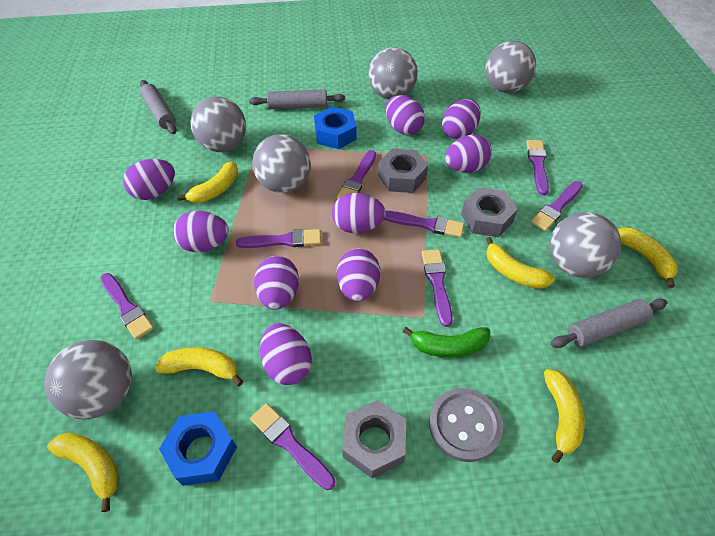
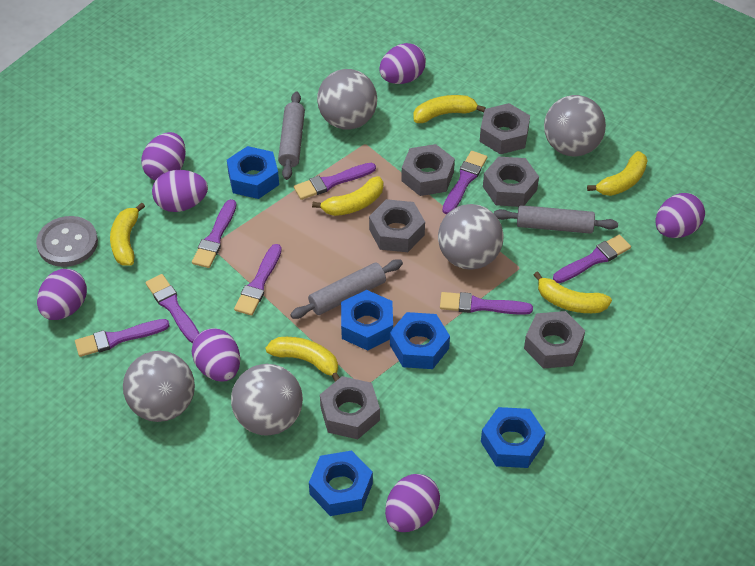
blue nut: [159,411,237,486] [314,107,357,149] = 2 -> [227,146,279,199] [309,450,373,516] [341,290,393,351] [390,312,450,369] [481,407,546,468] = 5
green banana: [403,327,490,357] = 1 -> none = 0
grey ball: [44,340,132,419] [190,97,246,152] [252,134,311,193] [368,47,418,99] [485,41,536,93] [550,212,621,278] = 6 -> [123,351,195,422] [231,364,303,436] [317,69,377,130] [438,204,504,270] [544,95,606,157] = 5
grey nut: [342,400,406,478] [378,149,428,193] [461,187,518,237] = 3 -> [320,376,380,439] [369,199,425,252] [401,144,455,196] [480,103,530,154] [483,156,539,207] [524,311,585,369] = 6
purple egg: [123,159,175,200] [173,211,229,252] [254,256,299,310] [260,323,312,385] [332,193,386,233] [336,249,380,302] [386,95,425,135] [442,99,481,139] [445,135,492,173] = 9 -> [37,269,87,320] [141,132,186,181] [152,170,208,212] [192,328,240,381] [379,43,426,84] [385,474,440,532] [656,193,705,238] = 7

